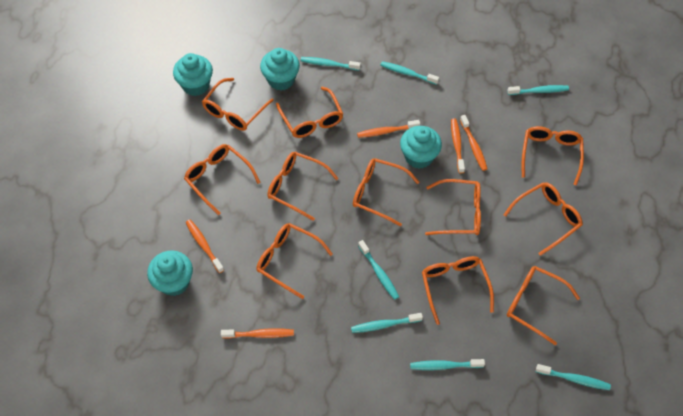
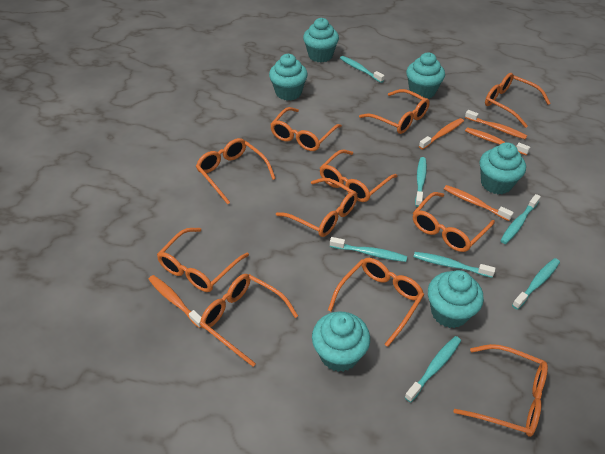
turquoise cupcake: [147,251,193,296] [173,53,213,96] [260,48,300,90] [400,126,442,169] = 4 -> [269,54,308,101] [303,18,339,62] [312,312,370,372] [406,52,445,99] [428,270,484,328] [479,142,526,194] = 6

